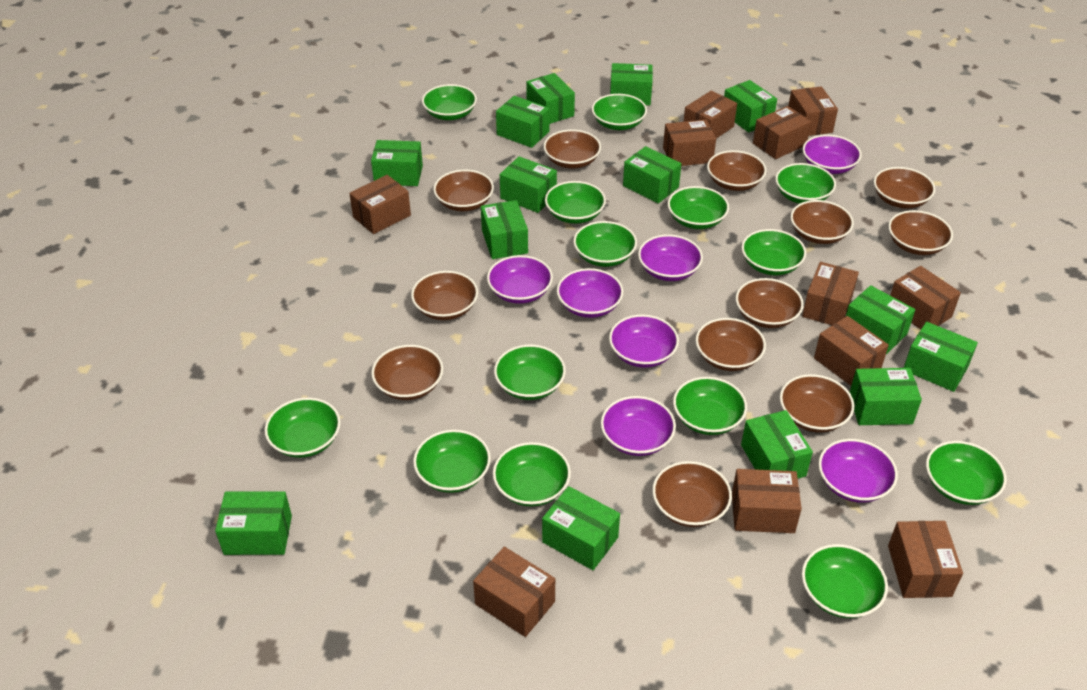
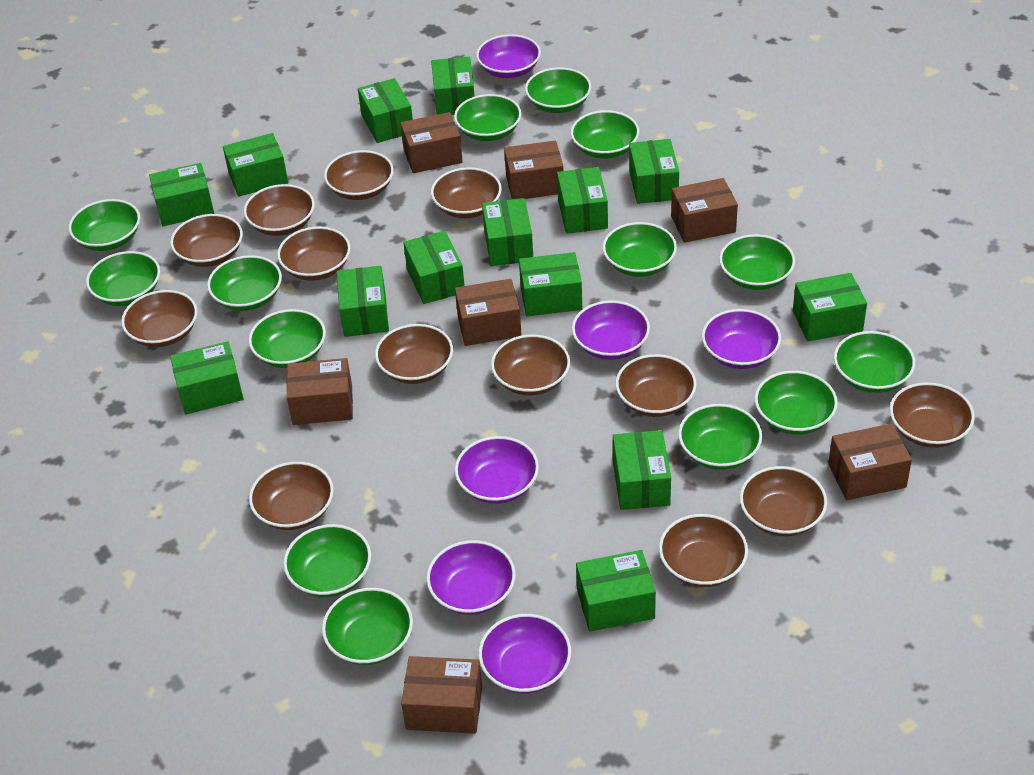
brown bowl: [371,345,443,400] [411,271,478,320] [434,170,494,211] [544,129,601,169] [652,461,732,527] [696,318,766,371] [707,150,767,191] [736,278,804,328] [780,374,854,432] [790,200,854,244] [874,167,935,209] [888,210,953,255] = 12 -> [121,290,198,347] [170,214,243,267] [244,184,315,236] [249,462,334,530] [277,227,351,281] [324,150,394,200] [375,324,453,384] [431,167,502,218] [491,334,570,395] [616,354,697,417] [659,514,748,587] [740,466,827,536] [890,382,975,448] = 13
brown box: [349,175,411,234] [473,547,555,637] [663,119,716,166] [684,90,737,139] [732,469,802,533] [753,106,811,159] [788,86,838,136] [802,262,859,325] [814,316,889,386] [888,521,963,598] [890,266,961,329] = 11 -> [287,358,353,425] [400,112,463,173] [401,656,482,734] [455,279,522,346] [504,140,563,199] [671,178,738,243] [828,423,912,500] = 7
purple bowl: [487,255,553,304] [557,268,623,318] [601,396,676,456] [609,315,679,368] [638,234,703,281] [803,135,862,174] [818,439,898,503] = 7 -> [427,540,516,615] [455,436,539,504] [476,34,541,78] [478,614,571,694] [572,301,650,360] [702,309,781,369] = 6

